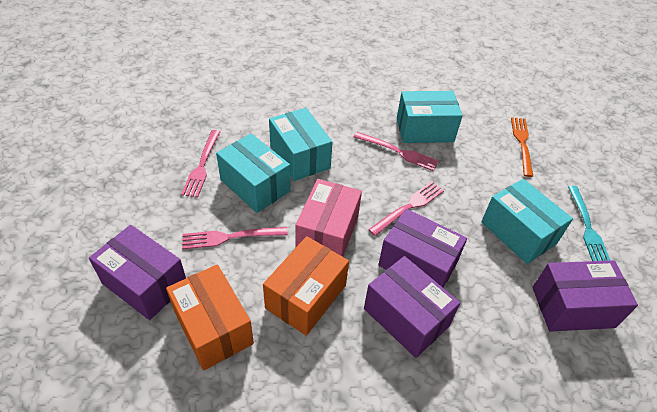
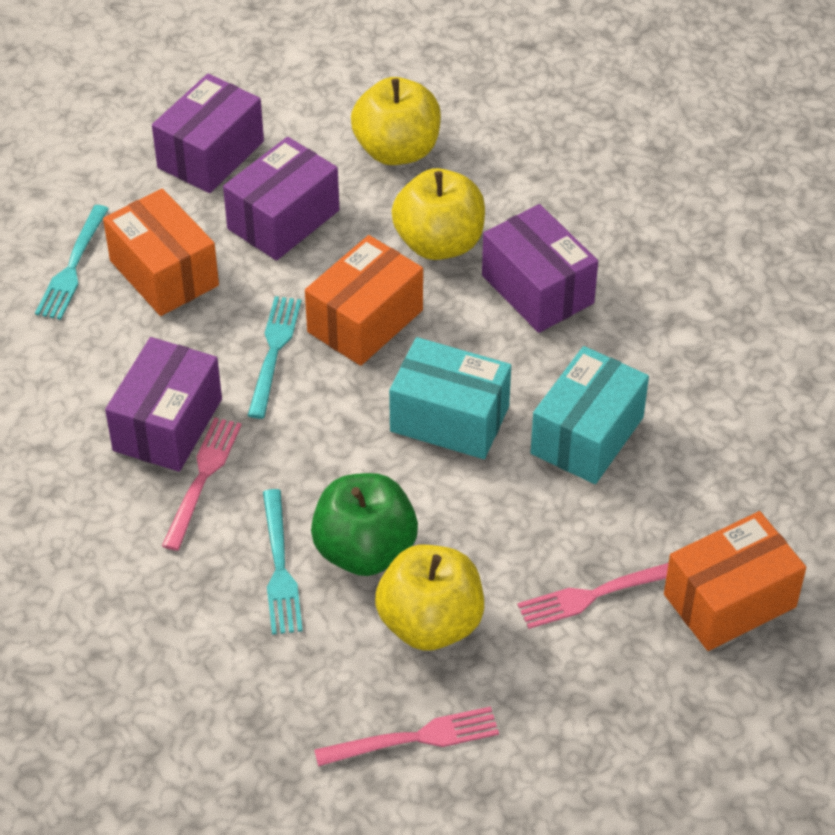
green apple: none = 0 -> [311,473,418,576] = 1
orange box: [166,264,254,370] [263,236,349,336] = 2 -> [103,189,219,316] [305,235,423,366] [664,511,806,651] = 3
orange fork: [511,117,533,177] = 1 -> none = 0
pink box: [295,179,362,257] = 1 -> none = 0
pink fork: [181,130,220,198] [182,227,288,249] [354,132,439,171] [368,182,444,236] = 4 -> [162,417,241,551] [314,706,499,766] [518,563,669,629] = 3
turquoise box: [216,133,291,213] [269,108,333,181] [397,91,463,143] [481,179,573,264] = 4 -> [389,337,511,459] [530,346,649,484] = 2
turquoise fork: [568,186,610,261] = 1 -> [35,205,109,320] [247,296,301,419] [263,489,303,635] = 3
yellow apple: none = 0 -> [351,77,441,165] [375,545,484,651] [392,168,485,260] = 3

